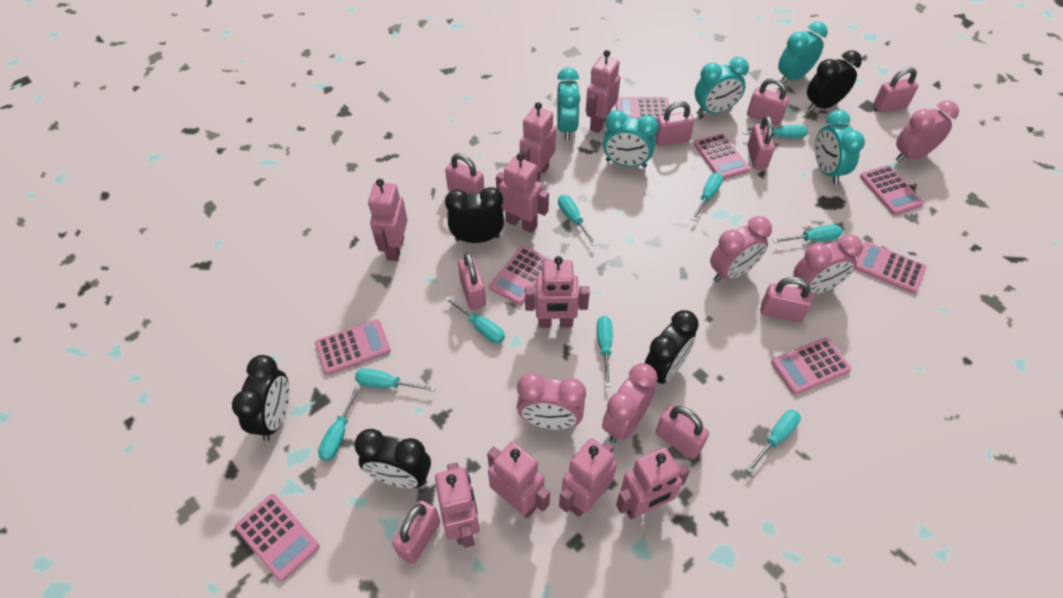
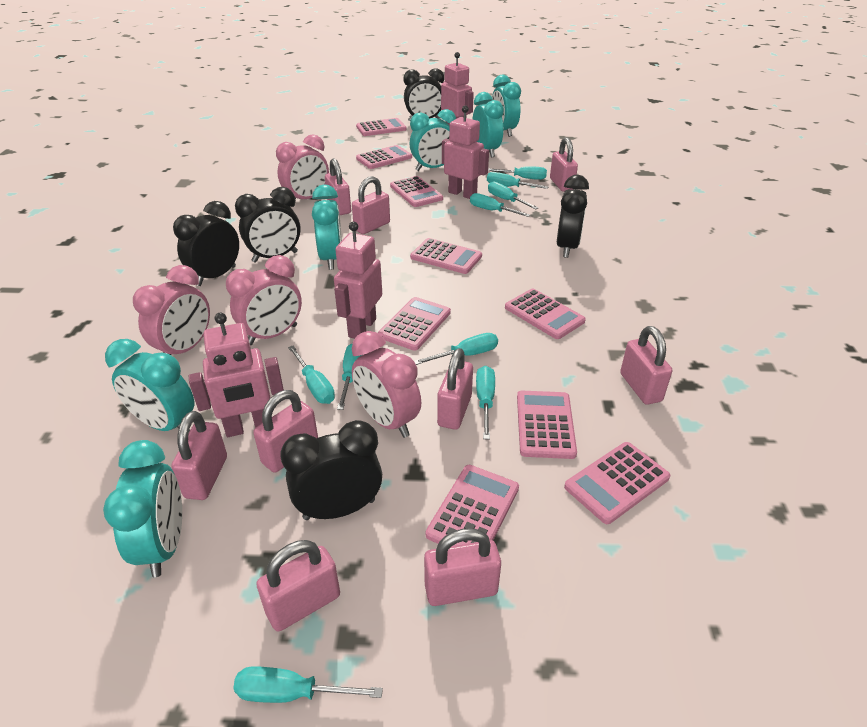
pink calculator: [235,494,319,581] [315,319,391,375] [489,246,552,305] [615,97,669,120] [694,133,750,180] [771,338,851,395] [855,242,926,294] [860,165,924,215] = 8 -> [356,118,406,136] [356,145,412,169] [378,297,451,351] [390,176,443,207] [410,238,482,274] [426,465,519,546] [505,289,586,339] [517,391,577,459] [564,442,670,524] = 9
pink clock: [517,373,586,430] [602,363,658,443] [710,216,772,282] [793,234,863,295] [896,100,959,162] = 5 -> [133,265,210,355] [226,255,302,345] [276,134,329,199] [352,331,421,438] = 4
pink robot: [368,179,408,261] [435,463,480,548] [487,442,550,518] [496,153,549,233] [520,102,556,182] [525,256,590,328] [559,438,617,517] [586,50,620,133] [616,447,690,519] = 9 -> [189,312,284,437] [334,222,382,339] [441,52,474,125] [442,105,489,199] = 4
turquoise clock: [557,67,580,140] [603,110,659,168] [695,57,749,115] [778,22,828,83] [815,110,865,184] = 5 -> [103,440,182,577] [105,339,194,432] [312,184,342,270] [409,109,456,171] [473,92,504,157] [492,75,521,137] = 6

